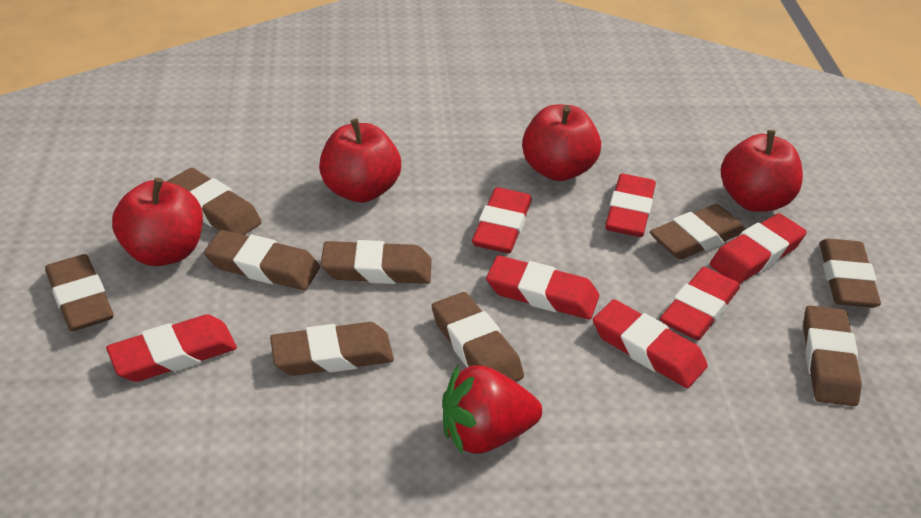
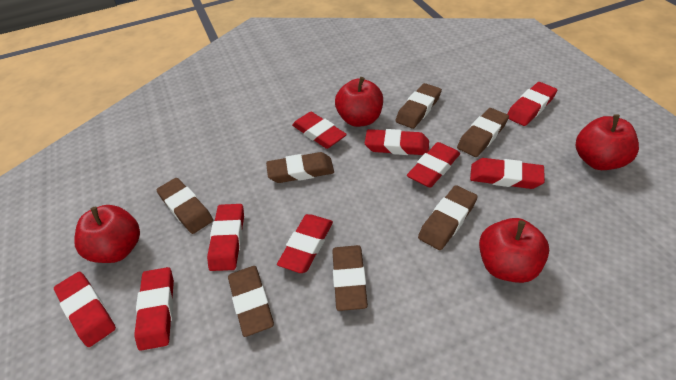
brown eraser: [45,254,114,331] [166,168,262,235] [204,230,320,290] [270,322,394,376] [321,240,432,284] [432,292,524,382] [650,204,746,260] [803,305,862,406] [819,239,881,308] = 9 -> [157,178,213,234] [228,266,274,337] [266,152,334,183] [332,245,368,311] [396,83,442,129] [418,185,478,250] [457,108,509,157] = 7
red eraser: [106,314,237,382] [472,187,532,253] [486,255,599,319] [593,299,708,388] [605,174,656,237] [660,267,740,340] [710,213,807,284] = 7 -> [54,272,116,347] [134,267,174,351] [207,204,244,271] [277,214,333,273] [292,112,347,149] [365,129,429,155] [407,142,460,188] [470,158,545,189] [507,82,557,126] = 9
red strawberry: [442,364,542,455] = 1 -> none = 0

